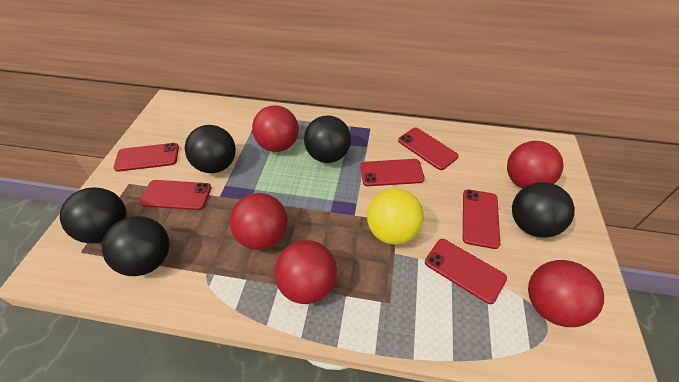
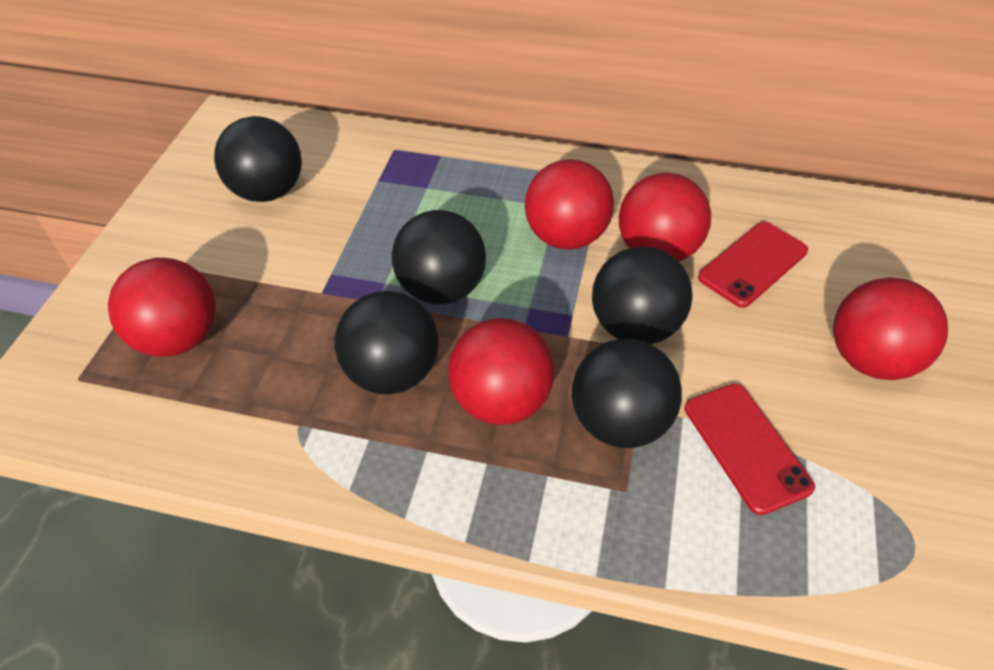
red phone: [114,143,179,172] [140,180,212,210] [360,159,425,186] [398,128,459,170] [425,239,507,304] [463,189,500,249] = 6 -> [685,383,815,515] [698,222,808,308] = 2
yellow ball: [367,188,424,245] = 1 -> none = 0

